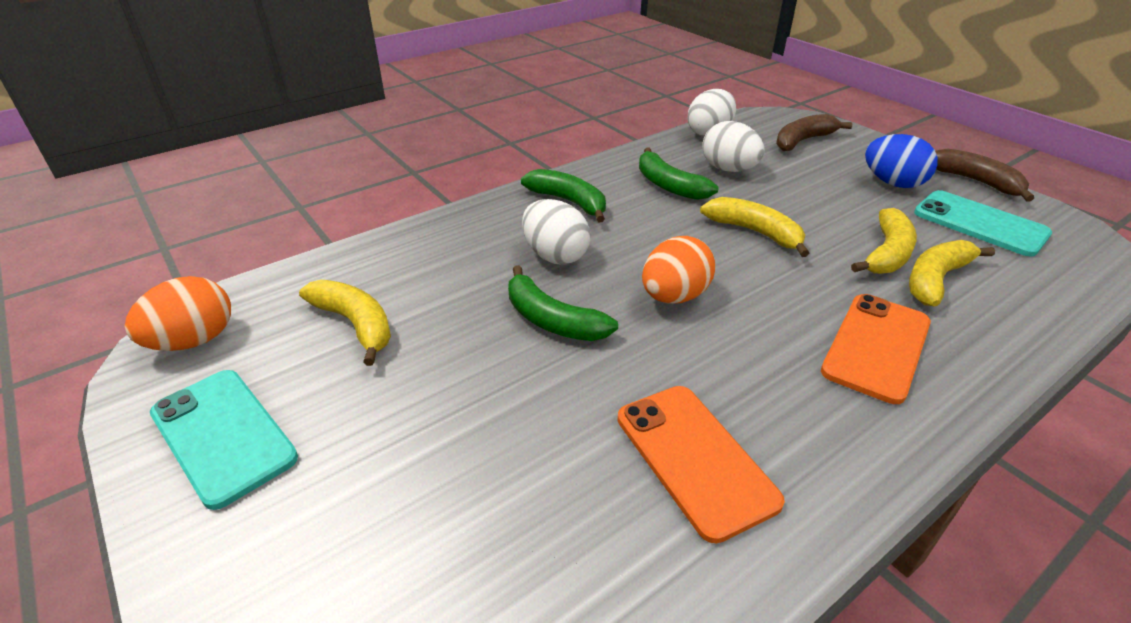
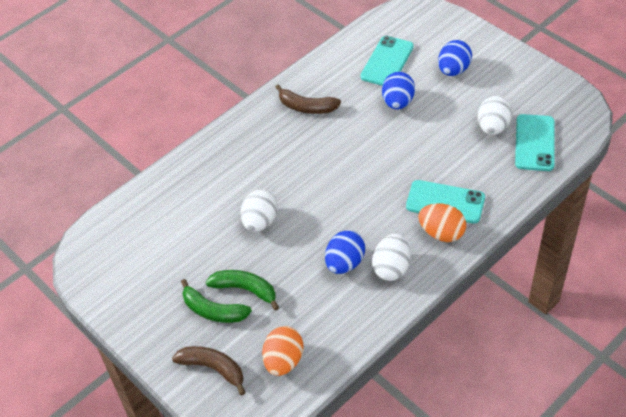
blue egg: [865,134,938,188] = 1 -> [325,230,365,274] [382,72,415,110] [438,40,472,76] = 3
green banana: [508,265,618,341] [521,169,606,222] [639,147,718,200] = 3 -> [181,279,252,323] [205,270,279,311] = 2
orange phone: [617,386,785,543] [821,294,931,404] = 2 -> none = 0
turquoise phone: [150,370,298,510] [914,190,1052,257] = 2 -> [361,36,414,86] [406,180,485,224] [515,114,555,171] = 3
yellow banana: [299,280,391,366] [700,197,809,257] [851,208,917,274] [909,240,995,306] = 4 -> none = 0

